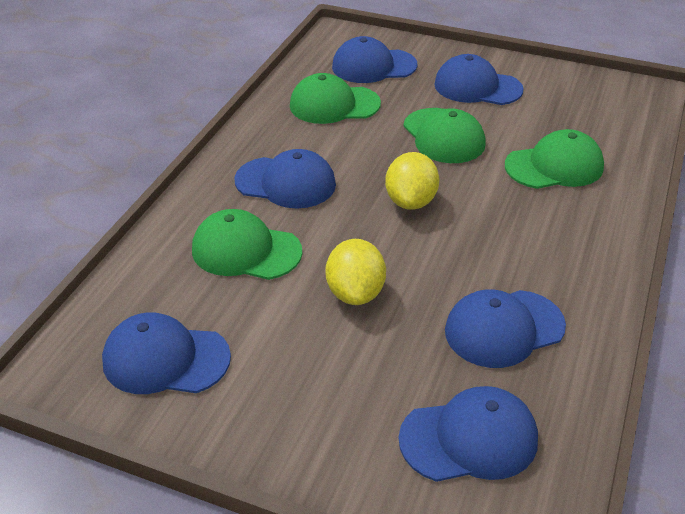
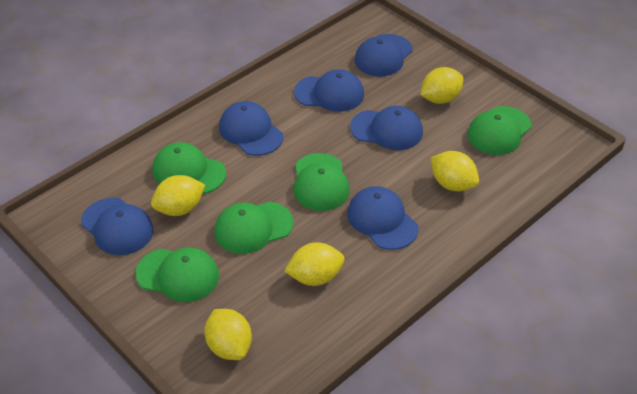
green cap: [192,209,302,280] [290,73,381,124] [403,108,486,163] [505,129,604,189] = 4 -> [136,247,219,302] [152,142,226,194] [214,202,293,254] [293,153,350,211] [467,106,532,155] = 5
yellow lemon: [325,239,386,305] [385,152,439,210] = 2 -> [151,175,205,216] [204,309,252,360] [285,242,345,286] [421,67,463,104] [430,151,479,191] = 5

